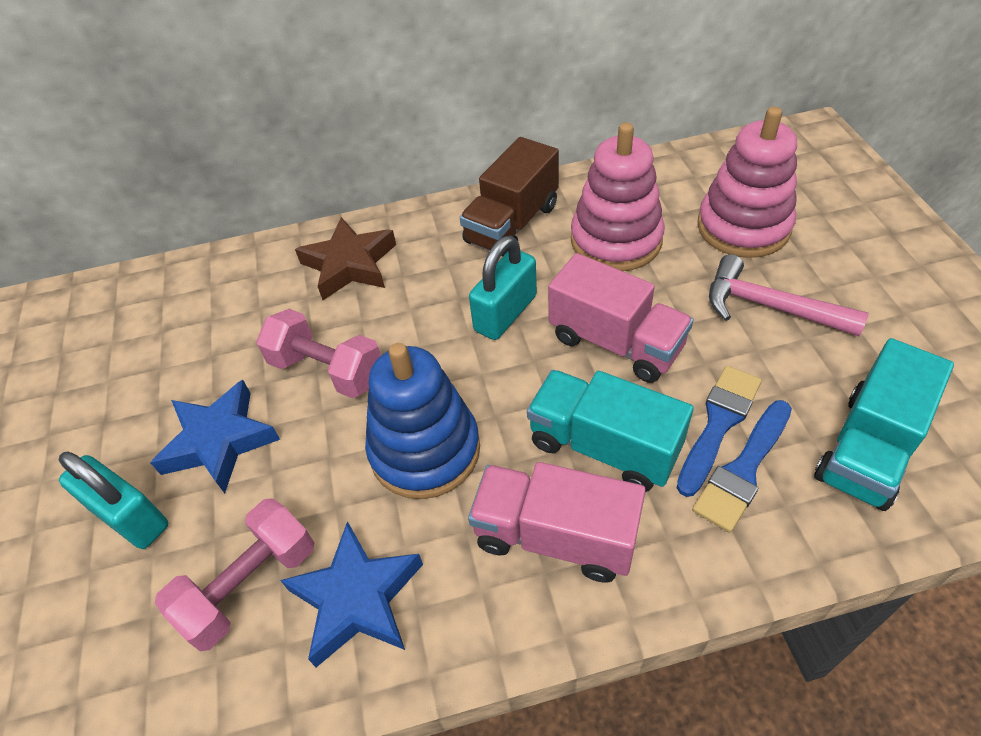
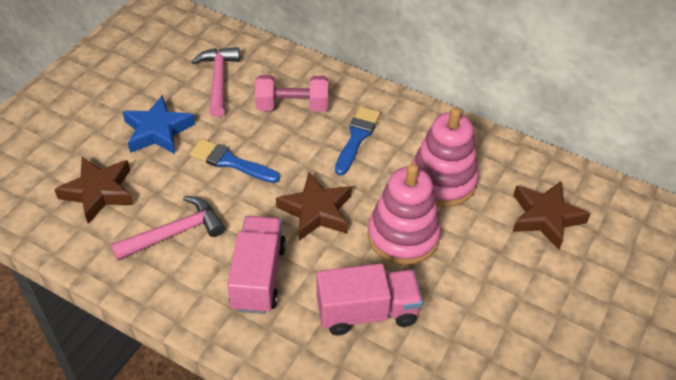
blue stacking toy: [365,343,480,499] = 1 -> none = 0
blue star: [150,380,280,493] [280,521,423,667] = 2 -> [122,95,195,154] = 1
brown star: [295,217,396,300] = 1 -> [54,157,134,224] [276,172,352,241] [512,181,591,250] = 3
brown truck: [460,137,559,257] = 1 -> none = 0
pink dumbbell: [155,498,314,651] [256,309,381,398] = 2 -> [255,75,328,112] = 1
pink hammer: [709,254,869,336] = 1 -> [111,196,225,261] [191,47,240,117] = 2
turquoise padlock: [59,451,168,549] [469,236,537,340] = 2 -> none = 0
turquoise truck: [527,370,693,492] [814,338,954,511] = 2 -> none = 0

